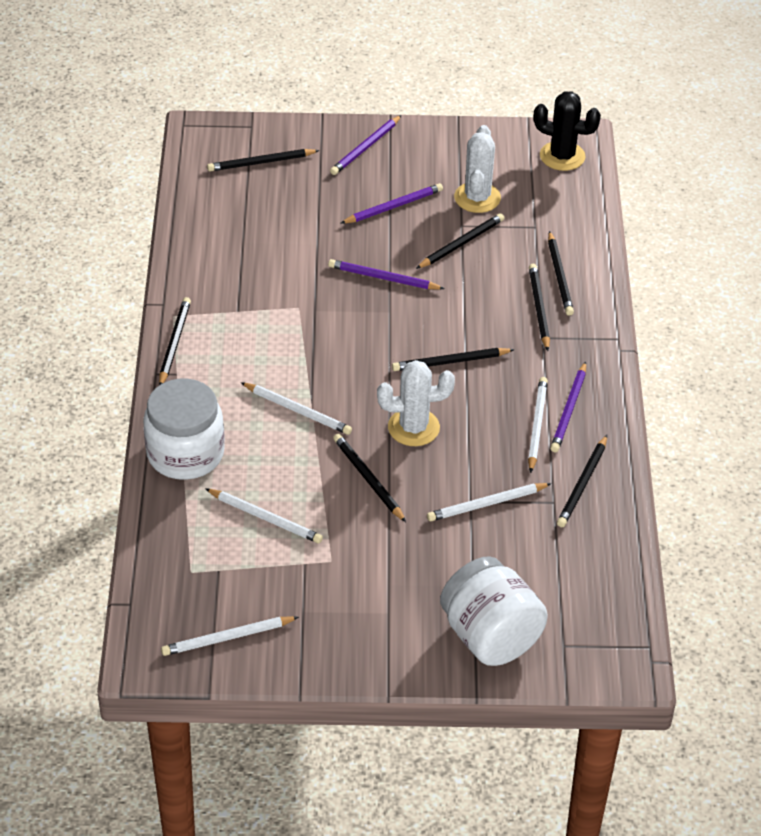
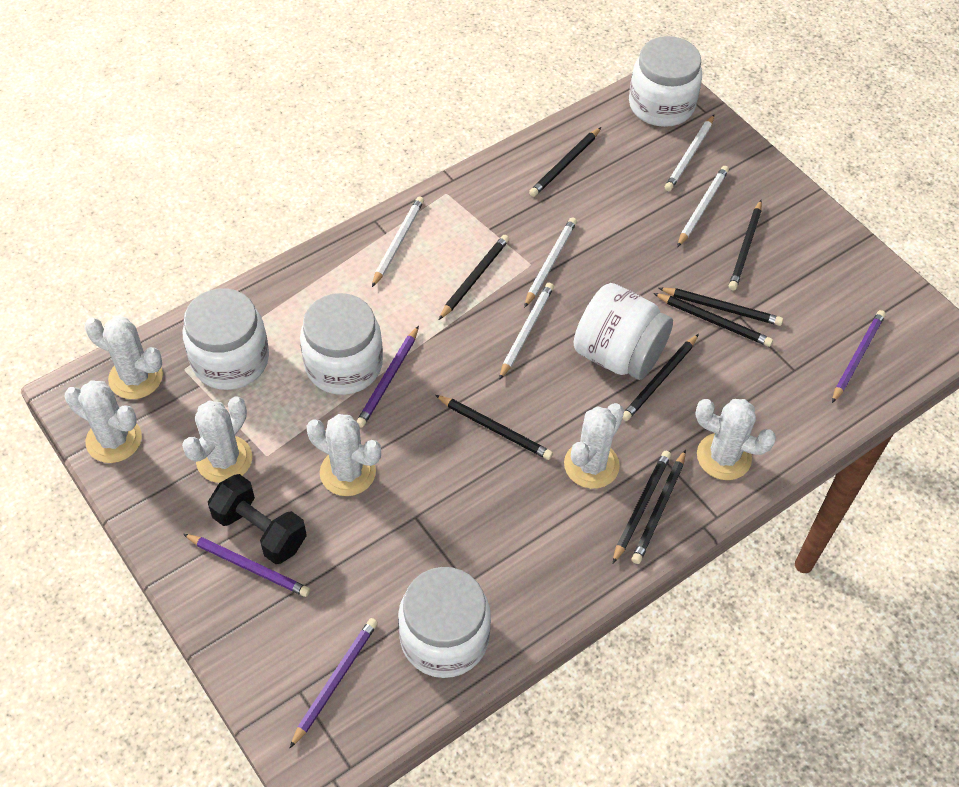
black cactus: [534,91,601,171] = 1 -> none = 0
black dumbbell: none = 0 -> [208,474,307,564] = 1
black pencil: [159,297,191,385] [207,149,320,172] [333,434,406,522] [392,348,515,371] [416,213,504,269] [529,264,550,351] [548,231,574,316] [557,435,607,527] = 8 -> [435,395,553,460] [439,235,509,320] [529,127,601,197] [613,451,671,564] [622,334,699,421] [632,450,686,564] [653,293,773,347] [658,288,783,326] [729,200,762,290] = 9
white cactus: [377,360,455,446] [454,125,501,213] = 2 -> [65,380,142,463] [84,317,163,399] [182,396,252,483] [306,414,381,496] [564,403,624,489] [695,399,776,480] = 6
white jar: [143,378,225,480] [440,556,548,666] = 2 -> [183,288,269,390] [300,293,383,395] [398,567,491,678] [574,283,673,380] [629,36,702,127] = 5

